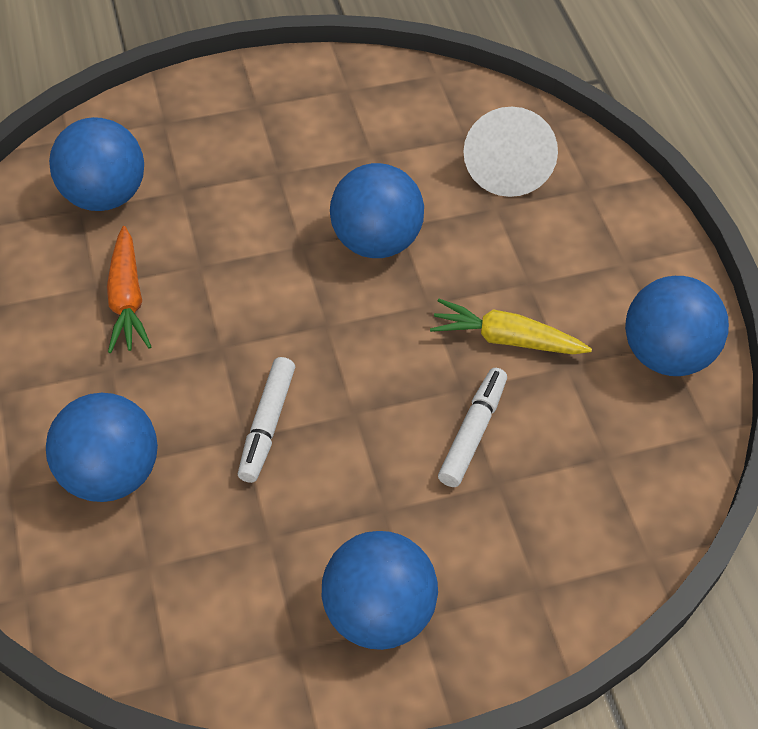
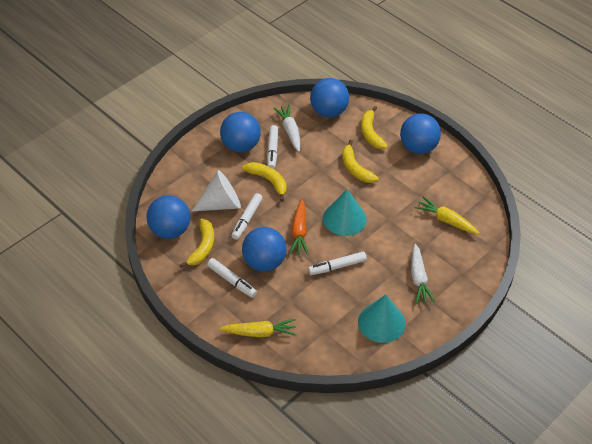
turquoise cone: none = 0 -> [323,190,367,236] [358,295,406,343] = 2
white carrot: none = 0 -> [274,105,300,152] [411,244,435,304] = 2
white marker: [238,357,295,483] [438,368,507,487] = 2 -> [207,258,257,298] [231,193,262,240] [267,125,278,169] [308,251,367,275] = 4
yellow banana: none = 0 -> [180,219,214,268] [242,162,286,201] [342,140,378,183] [361,106,388,149] = 4
yellow carrot: [430,299,592,354] = 1 -> [220,319,297,337] [415,196,480,234] = 2

